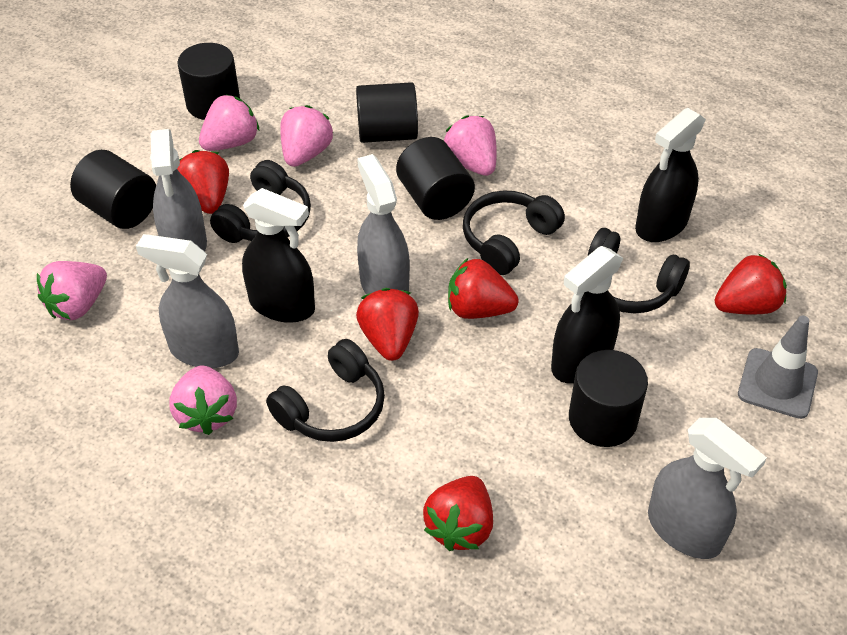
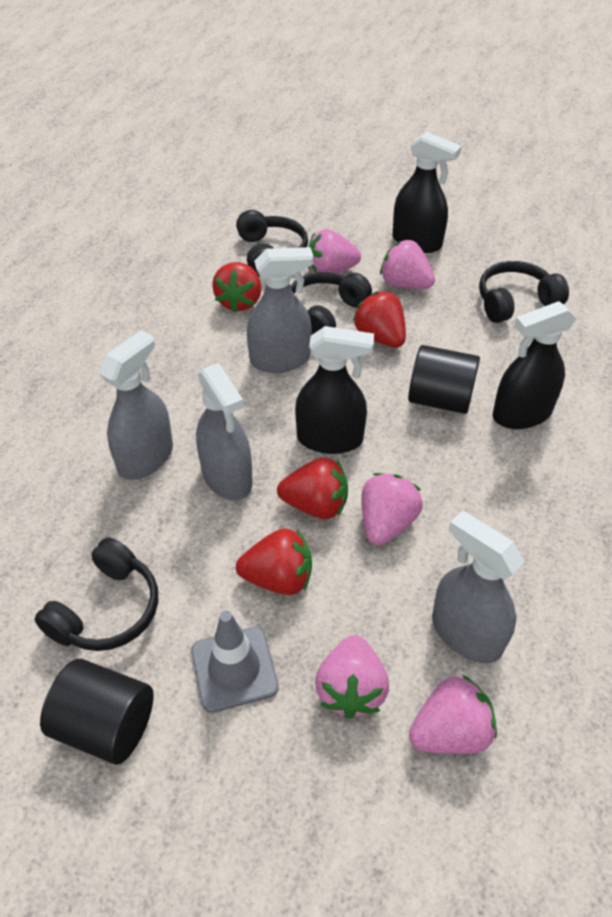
black cylinder: [70,150,156,229] [177,43,240,120] [356,82,418,143] [396,137,475,220] [569,350,648,447] = 5 -> [40,659,154,765] [408,345,480,414] = 2
red strawberry: [177,150,229,214] [356,288,419,361] [423,476,493,551] [448,258,519,319] [715,253,787,314] = 5 -> [212,262,262,313] [236,528,312,595] [277,457,348,519] [353,292,406,348] = 4

